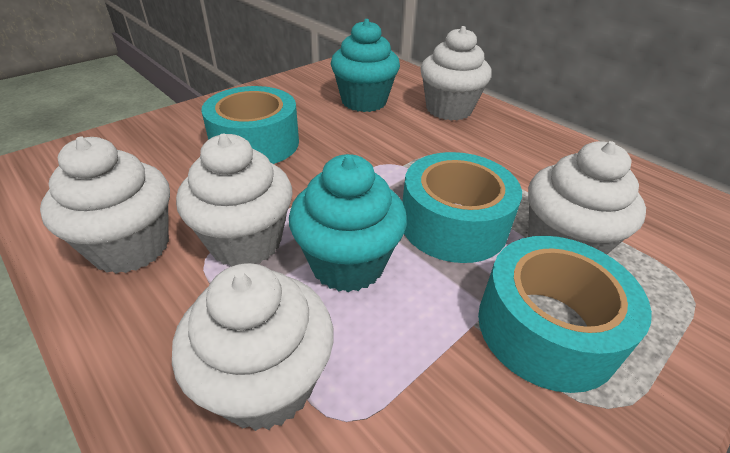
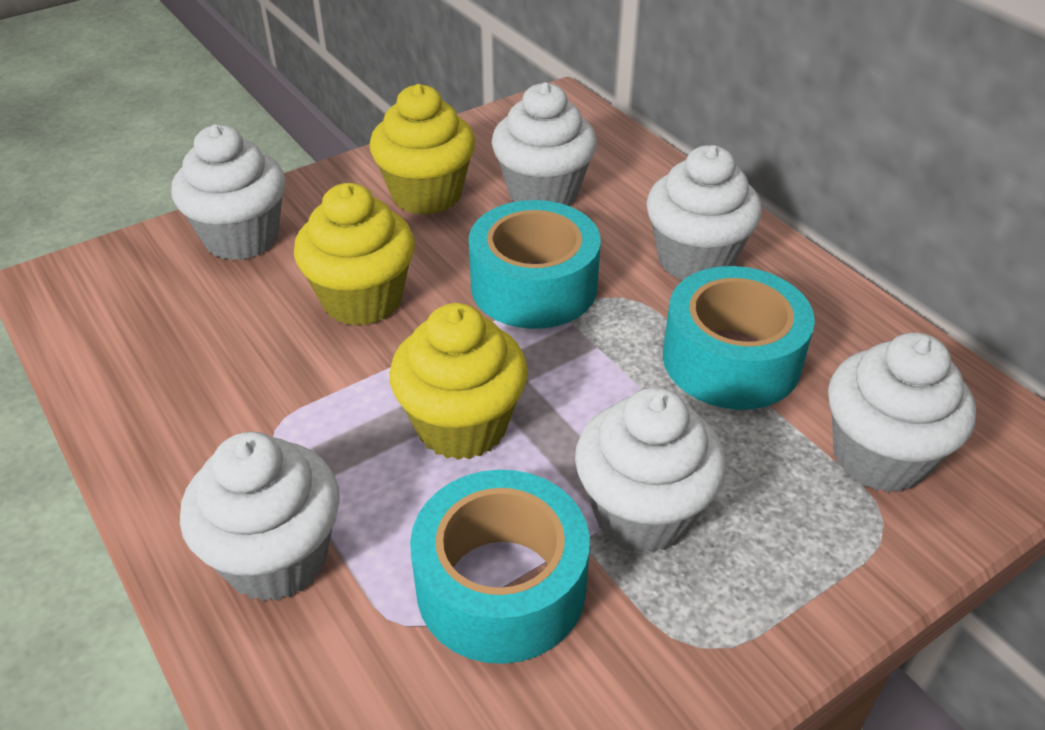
turquoise cupcake: [289,154,407,292] [331,19,400,112] = 2 -> none = 0
white cupcake: [40,137,170,274] [172,263,334,431] [176,134,293,267] [420,26,492,120] [528,141,646,255] = 5 -> [172,125,286,260] [180,432,340,602] [492,82,597,206] [575,387,726,553] [646,145,762,279] [828,333,976,492] = 6
yellow cupcake: none = 0 -> [294,183,415,326] [370,84,476,215] [389,303,528,460] = 3

